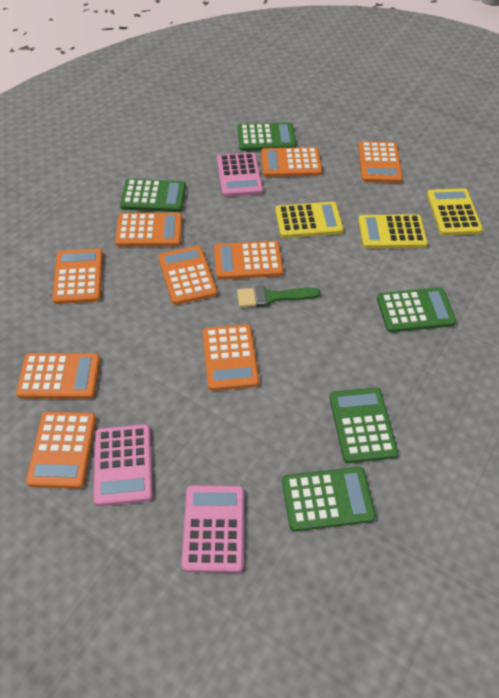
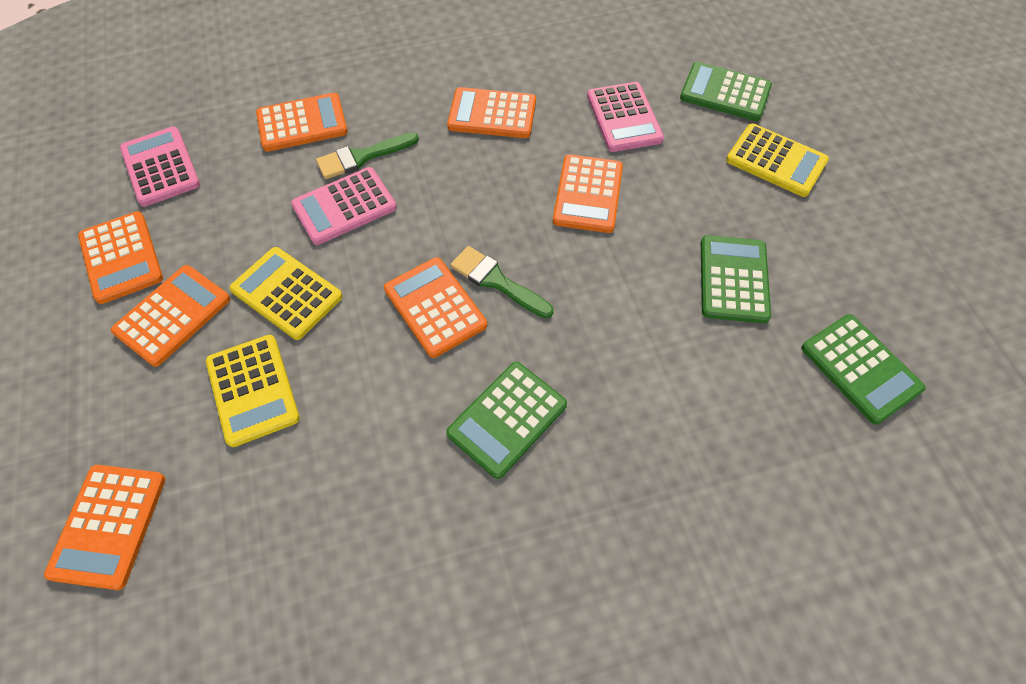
green brush: [237,286,321,307] = 1 -> [316,132,419,179] [450,246,554,318] = 2
green calculator: [120,179,186,212] [237,122,296,151] [282,467,376,532] [329,388,398,463] [377,287,456,333] = 5 -> [446,362,567,479] [680,62,772,121] [701,235,771,324] [801,314,926,424] = 4
orange calculator: [16,353,100,399] [26,412,96,489] [52,249,103,304] [115,213,182,247] [158,246,217,305] [203,324,259,391] [214,241,283,280] [261,147,322,177] [358,141,403,183] = 9 -> [44,465,165,590] [78,211,163,304] [111,265,230,367] [256,93,348,152] [384,257,487,358] [447,87,536,138] [553,154,623,233] = 7

